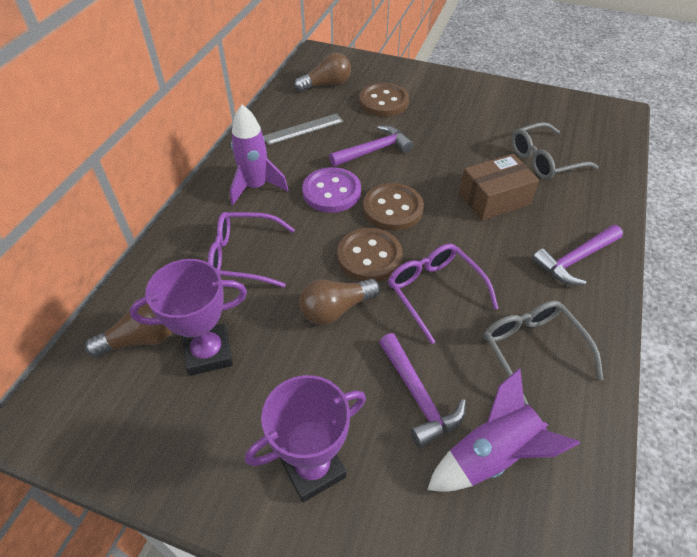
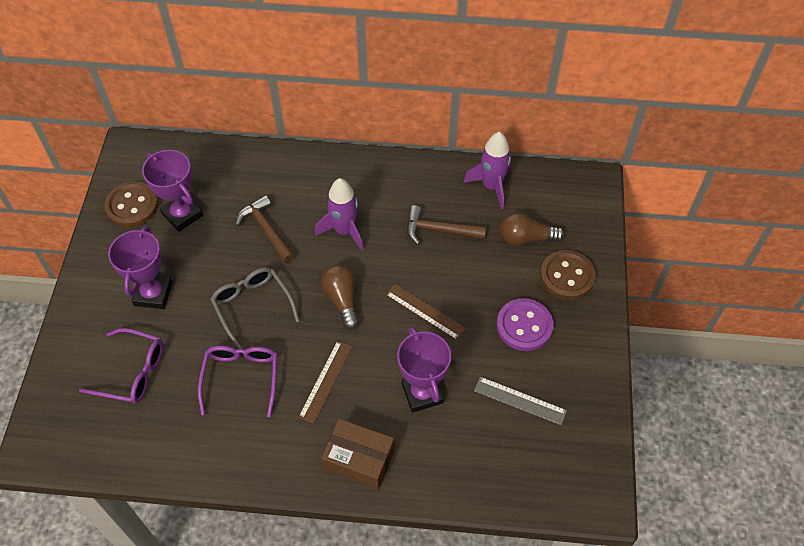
brown button: [337,228,403,281] [359,83,409,117] [363,183,424,231] = 3 -> [104,181,159,227] [540,250,596,300] = 2
brown hammer: none = 0 -> [236,195,295,263] [407,205,486,245] = 2
brown light bulb: [85,303,173,358] [294,53,351,92] [299,279,380,325] = 3 -> [321,264,359,330] [500,212,565,246] = 2
brown ruler: none = 0 -> [298,341,352,424] [386,284,466,340] = 2
grey glasses: [484,301,604,405] [511,122,599,180] = 2 -> [210,267,300,349] = 1
purple hammer: [329,125,413,167] [379,333,466,448] [532,225,623,285] = 3 -> none = 0
purple trophy: [130,259,247,376] [245,375,366,502] = 2 -> [108,226,173,309] [142,150,203,232] [397,326,451,413] = 3

